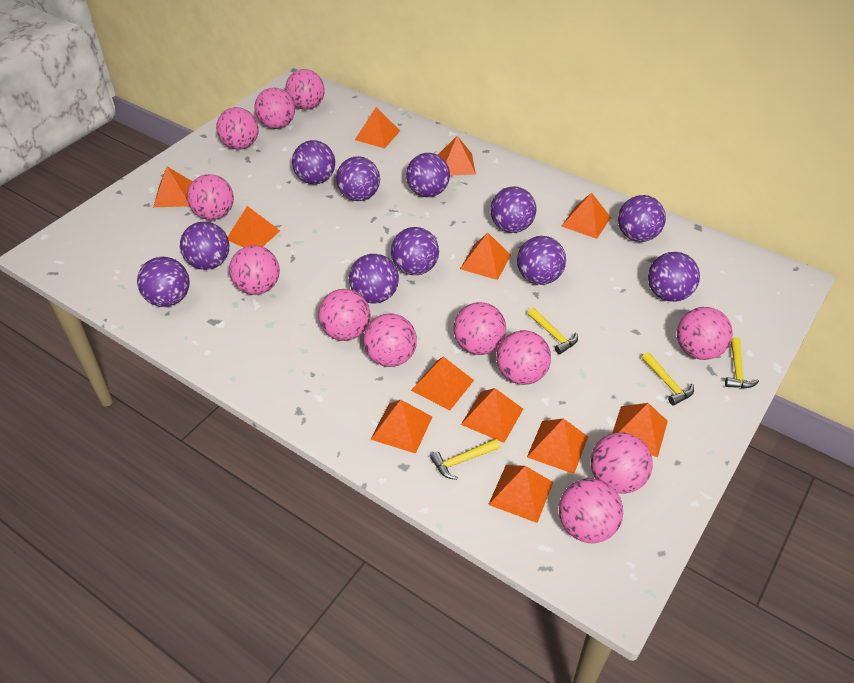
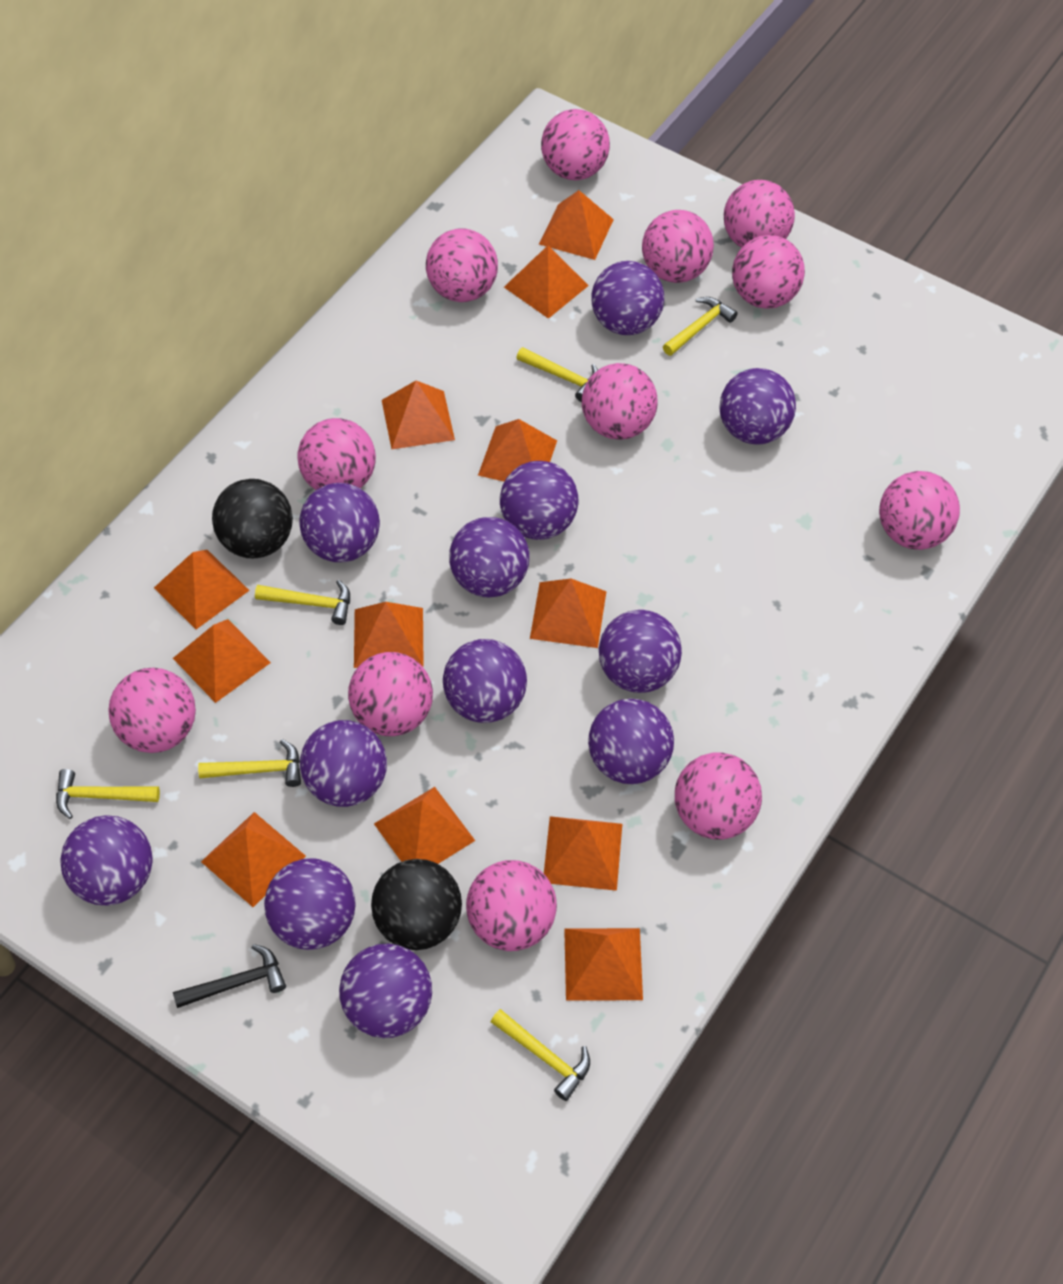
black ball: none = 0 -> [212,479,293,558] [371,859,462,950] = 2
black hammer: none = 0 -> [173,944,286,1008] = 1
purple ball: [137,257,190,307] [180,222,229,270] [292,140,335,184] [336,156,380,201] [349,254,399,303] [391,227,439,275] [406,153,450,197] [490,186,537,233] [517,236,566,285] [618,195,666,242] [648,252,700,302] = 11 -> [61,815,153,906] [264,858,356,950] [299,483,380,562] [300,720,387,807] [339,943,432,1038] [443,639,527,723] [449,517,529,597] [500,461,578,540] [588,698,674,784] [592,261,664,335] [599,610,682,693] [720,368,796,445] = 12
yellow hammer: [430,439,500,480] [528,308,578,354] [642,352,694,406] [725,337,759,388] = 4 -> [56,769,160,819] [198,739,301,787] [255,580,350,625] [491,1009,590,1101] [516,347,598,402] [663,297,738,356] = 6

